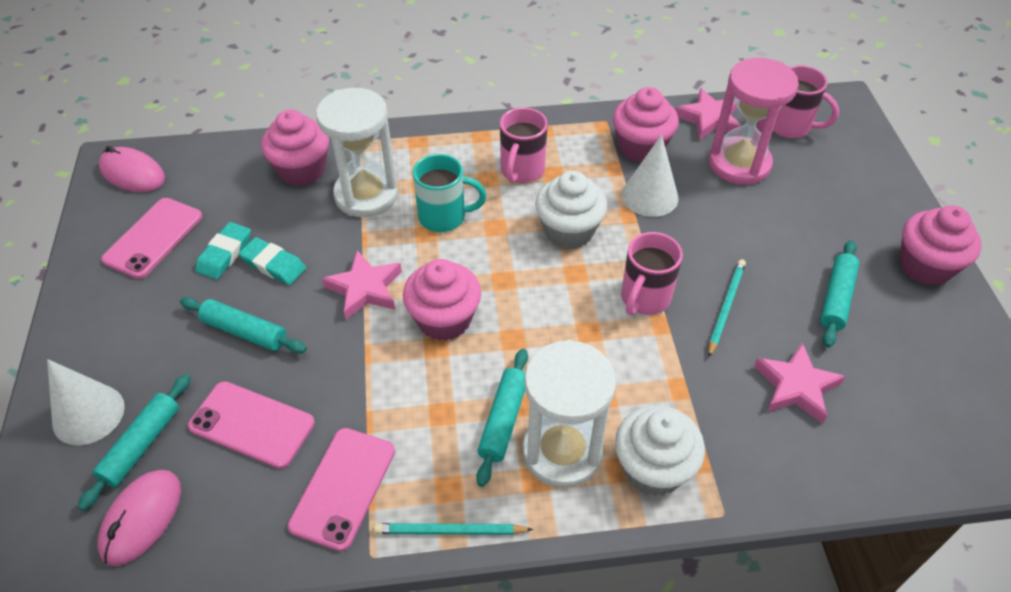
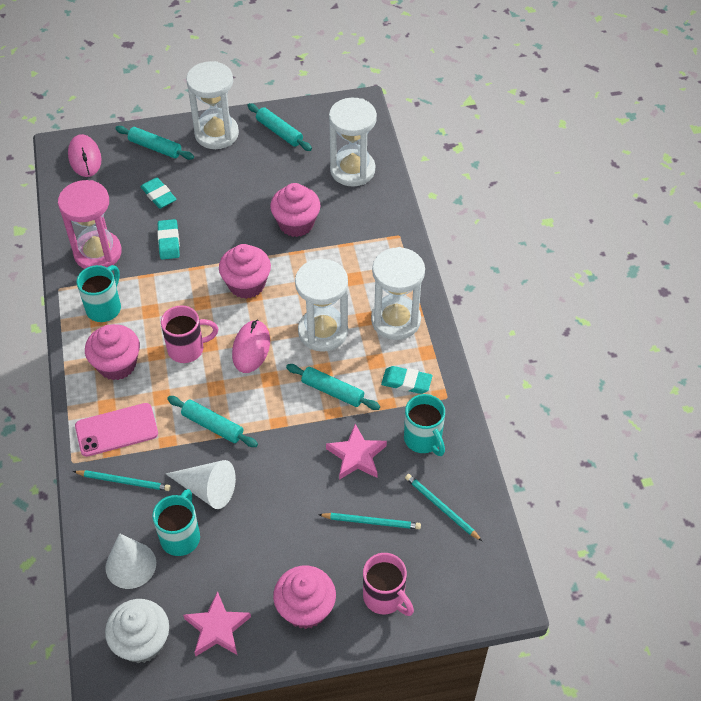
pink mug: [500,107,548,183] [621,232,683,315] [773,65,839,138] = 3 -> [161,305,218,363] [363,553,414,616] = 2
pink phone: [101,198,202,279] [188,381,315,469] [288,428,395,551] = 3 -> [75,403,158,457] = 1
pink star: [322,250,402,320] [676,88,741,140] [754,342,846,424] = 3 -> [183,591,251,656] [326,424,387,480] = 2
turquoise eraser: [195,222,251,280] [239,237,306,285] = 2 -> [140,177,177,209] [157,219,180,260] [381,366,433,394] = 3
turquoise mug: [413,154,487,232] = 1 -> [77,265,121,322] [153,489,200,556] [404,394,445,456] = 3
turquoise pencil: [374,523,533,535] [708,259,746,358] = 2 -> [73,470,171,491] [318,513,421,529] [405,474,482,541] = 3
white cupcake: [535,171,607,250] [615,405,705,496] = 2 -> [105,599,169,663] = 1
white hourglass: [316,88,398,217] [522,340,616,488] = 2 -> [186,61,239,149] [295,259,348,352] [329,97,377,186] [371,247,425,340] = 4

